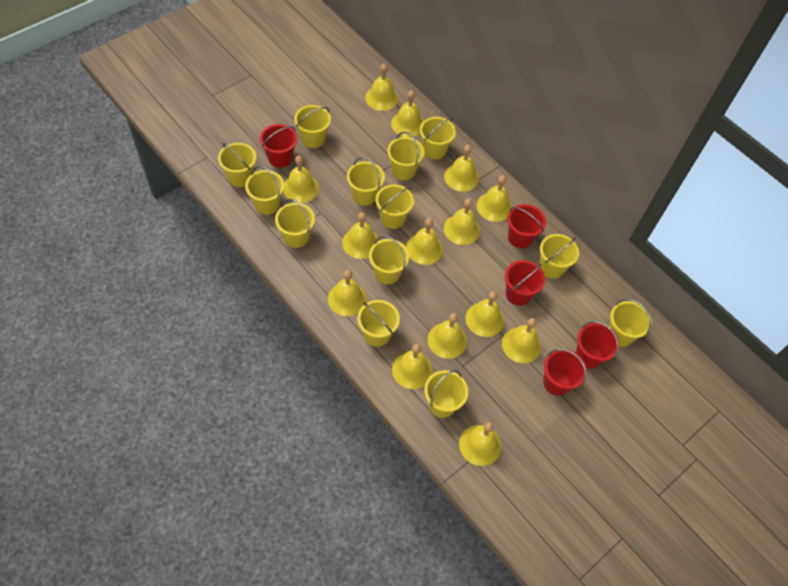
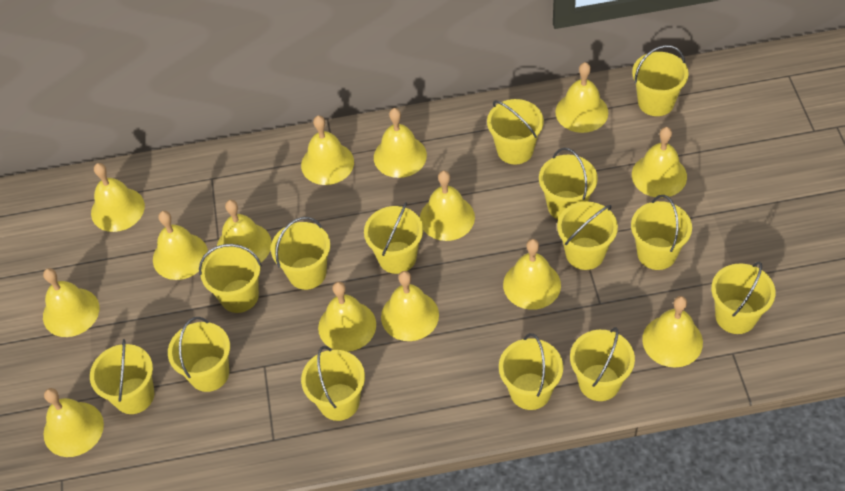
red bucket: [260,124,297,168] [505,260,545,306] [507,204,546,248] [543,349,587,396] [576,321,620,369] = 5 -> none = 0
yellow bucket: [218,143,256,187] [245,166,284,215] [275,199,315,248] [294,105,331,148] [347,157,385,206] [357,300,400,347] [369,236,409,284] [376,184,414,229] [387,132,424,180] [420,117,456,160] [424,370,468,418] [539,234,579,279] [609,299,652,347] = 13 -> [90,339,154,414] [168,317,230,392] [199,244,262,313] [271,217,330,290] [301,346,365,421] [364,202,423,274] [487,99,544,165] [499,333,563,410] [539,148,598,220] [557,202,618,270] [570,327,635,401] [631,195,692,270] [632,45,689,116] [711,262,775,334] = 14

